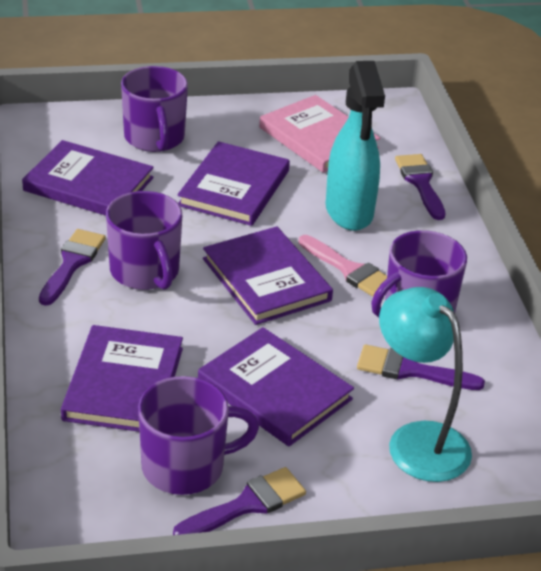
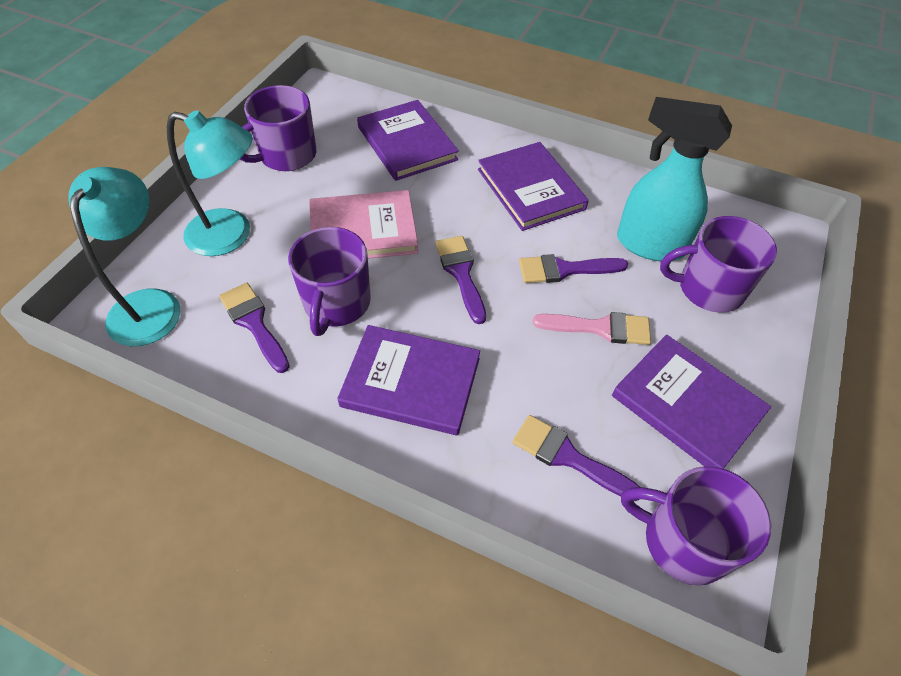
purple book: [22,140,154,216] [61,325,183,432] [177,141,290,226] [198,327,354,446] [203,226,333,325] = 5 -> [337,325,480,435] [357,100,459,181] [478,142,589,231] [612,335,771,469] = 4
turquoise lamp: [379,287,472,482] = 1 -> [68,167,180,346] [167,110,253,256] = 2

